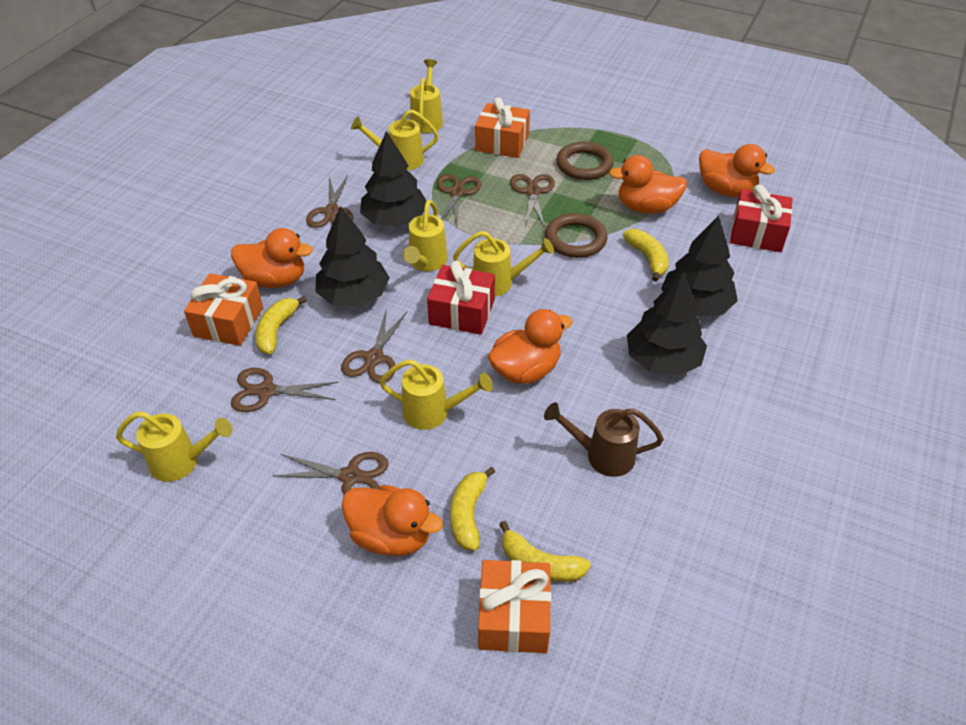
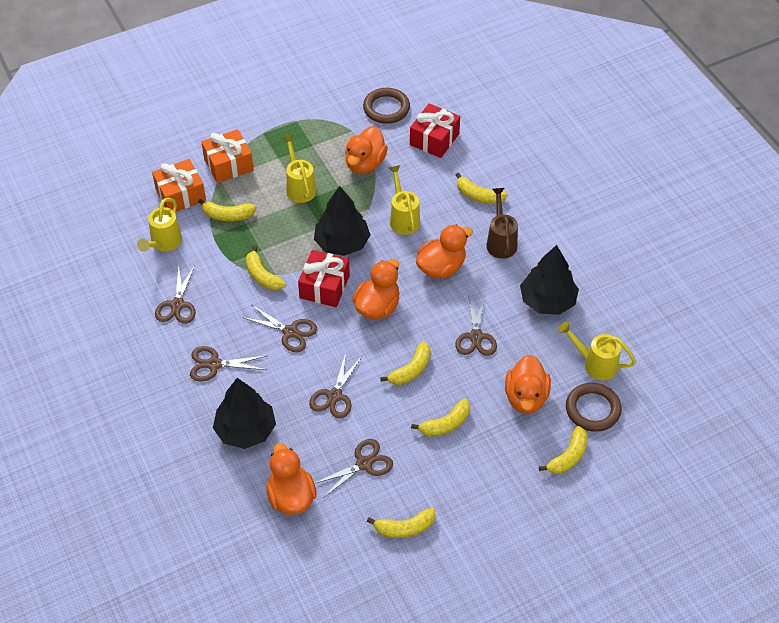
black tree: [315,206,390,306] [360,131,426,227] [627,271,707,376] [661,216,738,317] = 4 -> [213,378,276,449] [314,186,370,256] [520,245,579,315] = 3
orange gift: [184,273,263,346] [475,97,530,158] [478,560,551,653] = 3 -> [152,159,206,212] [201,129,254,183] = 2
yellow banana: [255,296,307,354] [450,467,495,551] [499,521,591,582] [623,229,669,282] = 4 -> [198,199,256,221] [246,246,286,291] [367,508,436,538] [380,342,431,385] [411,398,470,437] [456,173,508,204] [539,426,588,474] = 7
yellow watering can: [116,411,232,482] [351,110,439,170] [379,359,493,430] [403,200,448,271] [410,59,443,133] [453,231,554,296] = 6 -> [137,198,182,252] [282,135,317,203] [389,165,420,235] [558,321,636,381] = 4

